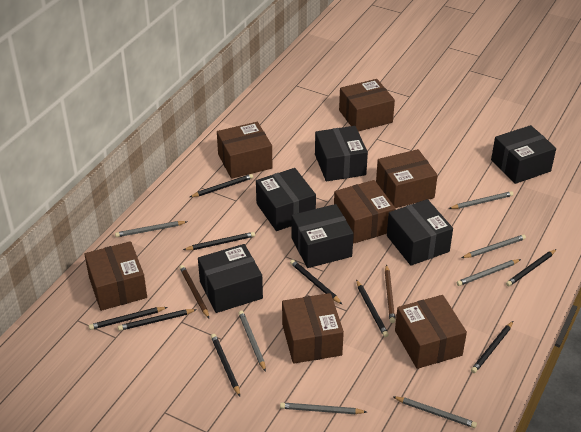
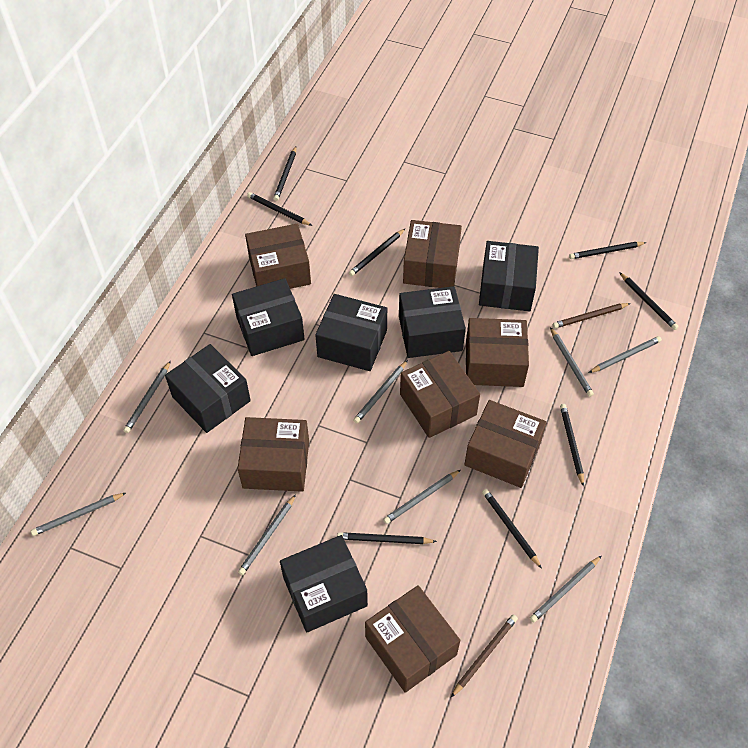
black pencil: [89,307,168,330] [118,309,197,331] [183,232,255,250] [190,174,253,197] [211,334,240,396] [290,259,342,304] [356,280,389,337] [471,321,513,373] [506,249,557,287] = 9 -> [247,192,312,226] [273,146,296,201] [337,532,437,544] [349,229,405,276] [482,489,542,569] [560,404,584,487] [569,242,647,259] [619,272,679,330] = 8
grey pencil: [115,221,188,237] [238,311,266,372] [280,402,367,414] [392,396,477,428] [448,191,513,209] [457,259,521,286] [462,234,526,258] = 7 -> [31,493,126,536] [123,361,171,433] [238,494,296,575] [353,360,408,423] [383,470,461,524] [530,556,601,623] [550,327,594,397] [589,336,662,373] = 8

